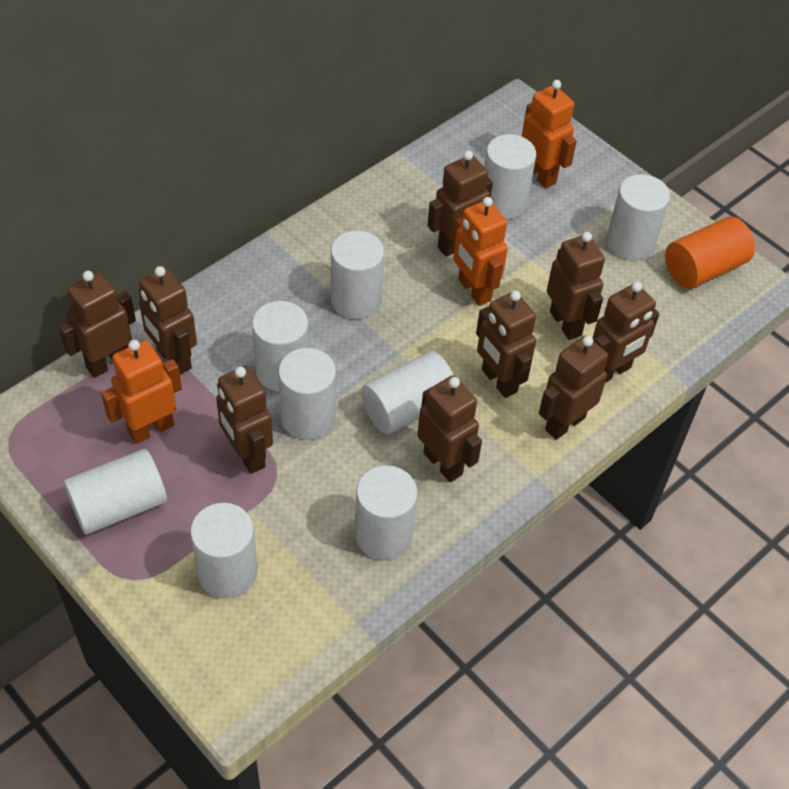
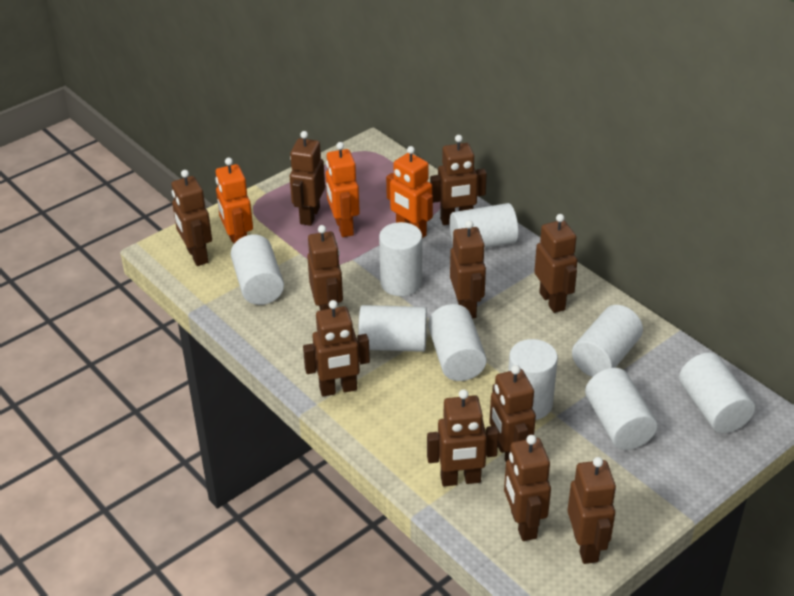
brown robot: [58,271,136,378] [139,266,197,375] [216,366,273,474] [417,375,482,482] [427,150,493,256] [476,290,536,398] [539,336,608,440] [547,232,605,340] [593,281,659,383] = 9 -> [171,170,212,266] [290,131,325,226] [303,300,370,397] [307,225,343,310] [427,389,499,486] [430,135,487,225] [450,220,486,318] [489,365,536,462] [504,435,551,541] [534,214,578,313] [568,457,616,564] = 11
orange cylinder: [665,217,755,289] = 1 -> none = 0

